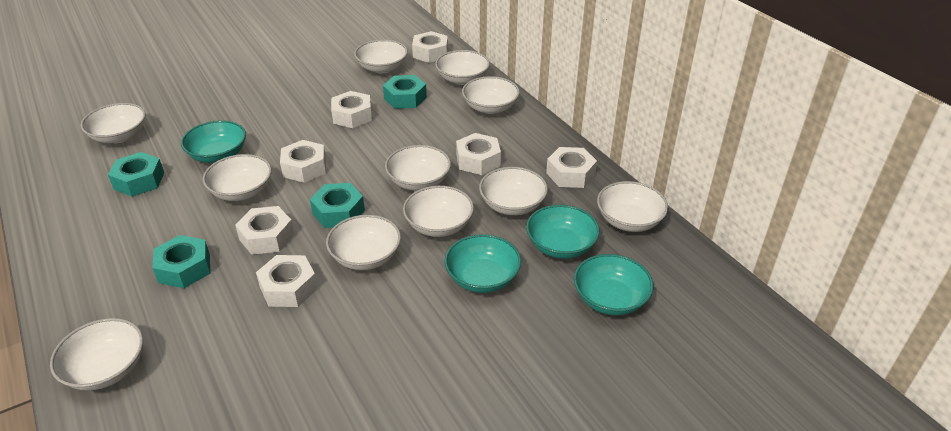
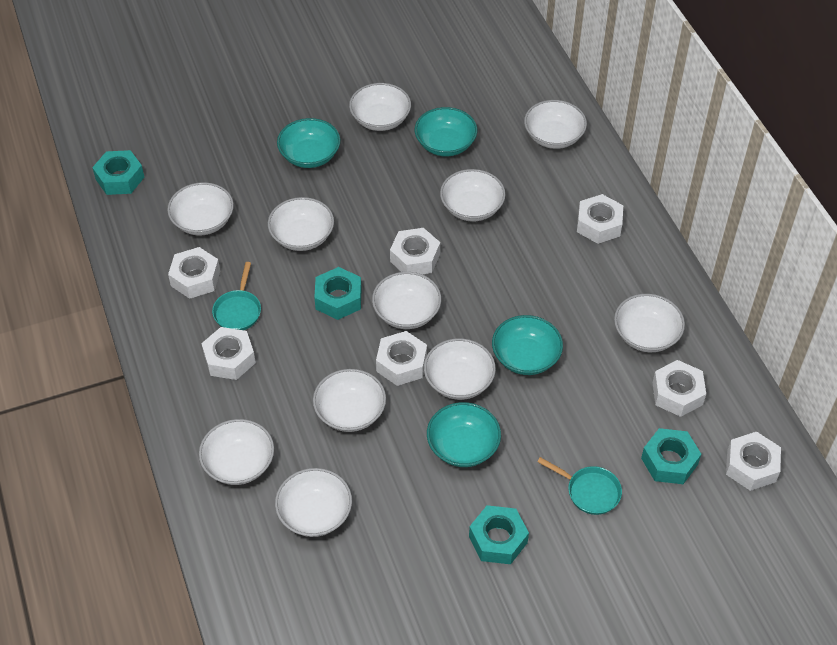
turquoise pan: none = 0 -> [212,262,261,330] [537,457,622,515] = 2

